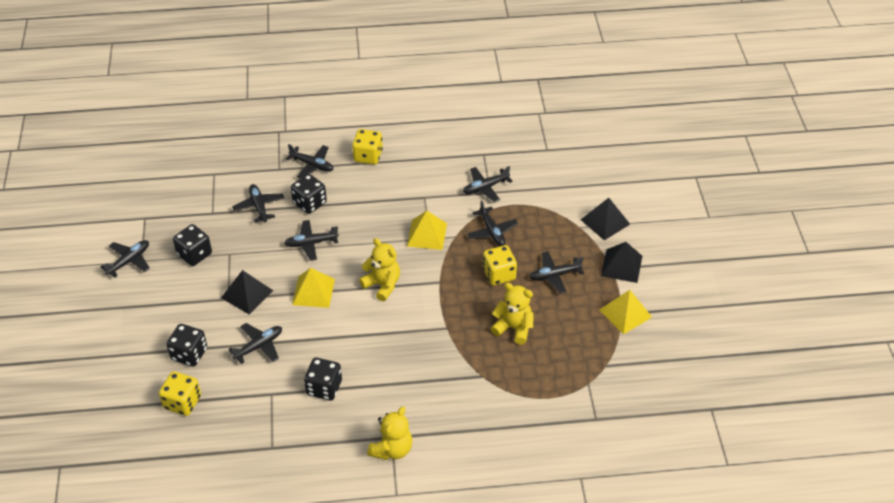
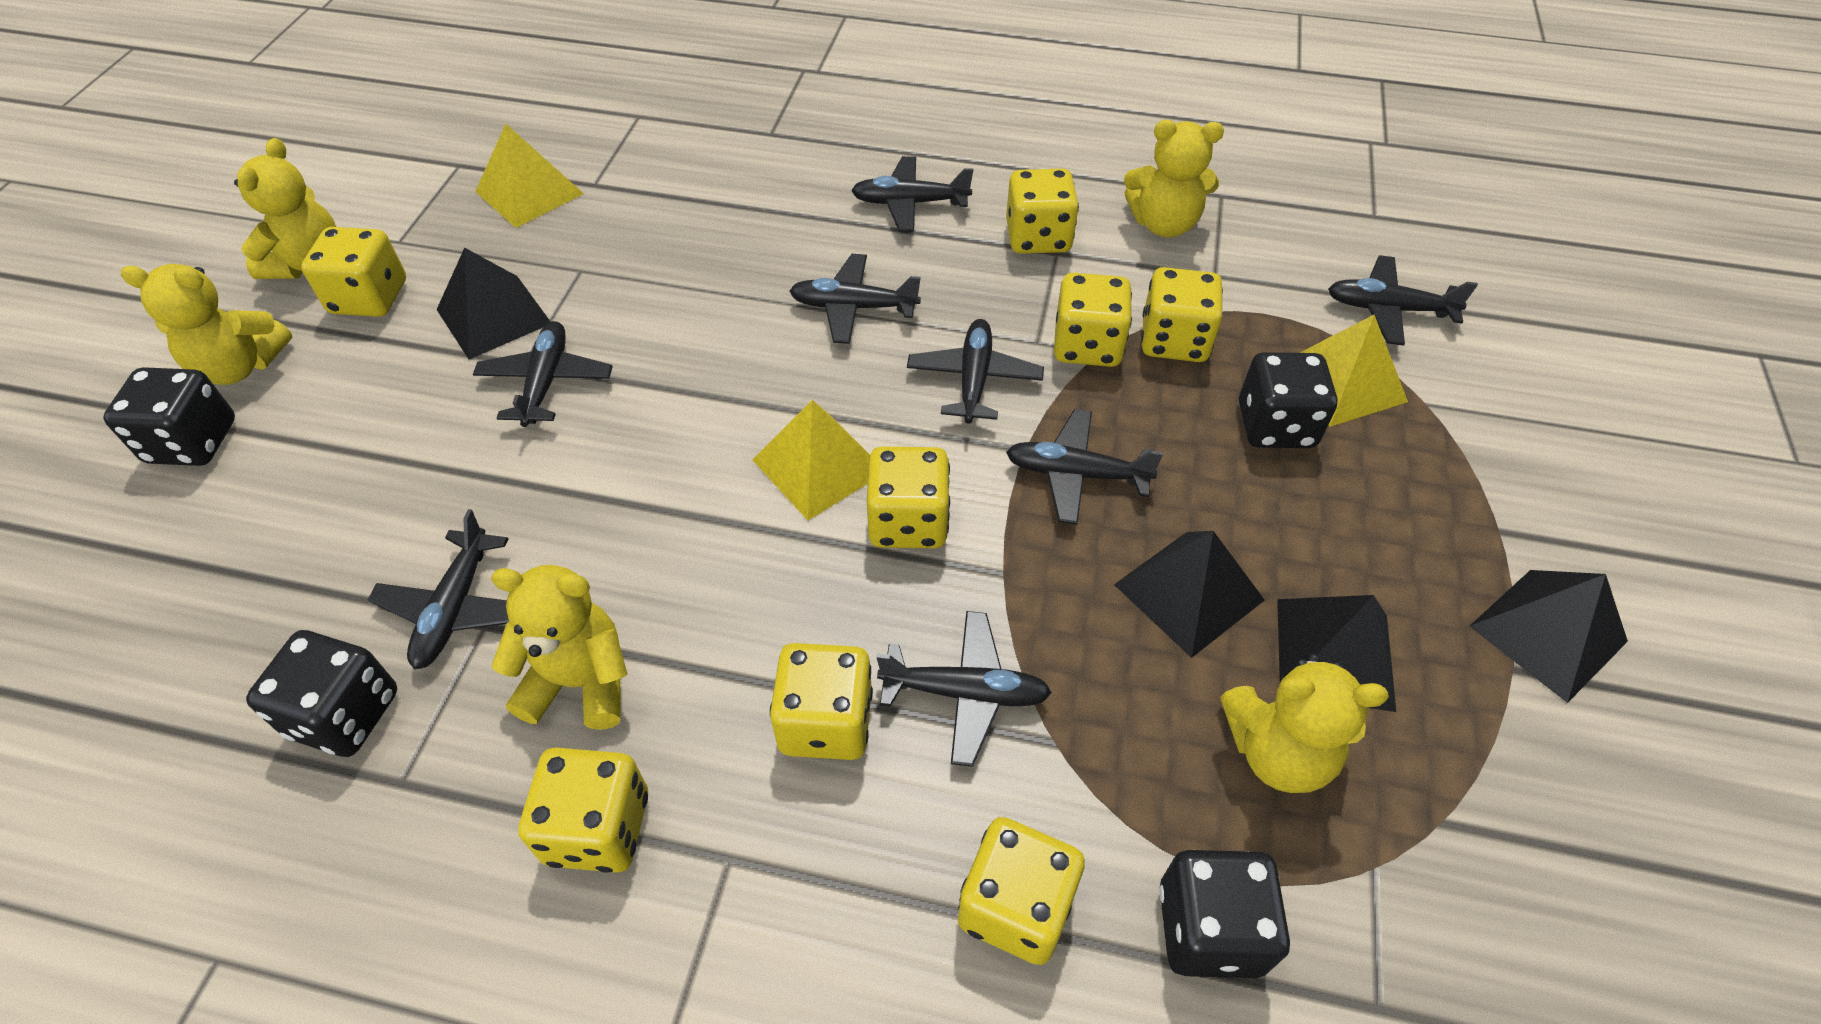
black pyramid: [221,270,274,314] [581,198,630,240] [601,242,642,283] = 3 -> [436,248,551,360] [1114,531,1265,658] [1277,595,1396,712] [1470,570,1628,703] = 4
yellow dice: [159,371,201,416] [352,129,383,165] [483,245,517,285] = 3 -> [301,227,406,317] [518,747,648,873] [770,643,873,760] [867,447,950,548] [958,817,1085,965] [1006,169,1079,254] [1054,273,1132,367] [1141,267,1223,362] = 8
yellow teddy bear: [359,238,400,301] [367,407,412,460] [491,283,534,345] = 3 -> [121,264,293,385] [234,138,336,279] [491,565,628,730] [1124,120,1224,238] [1220,653,1389,793] = 5

